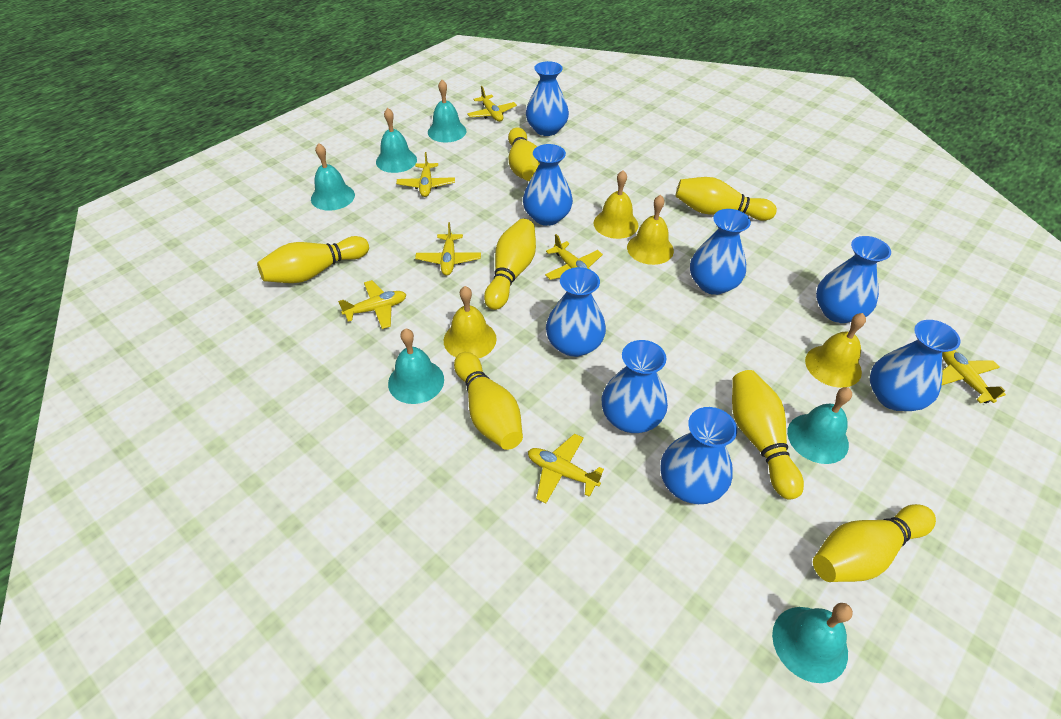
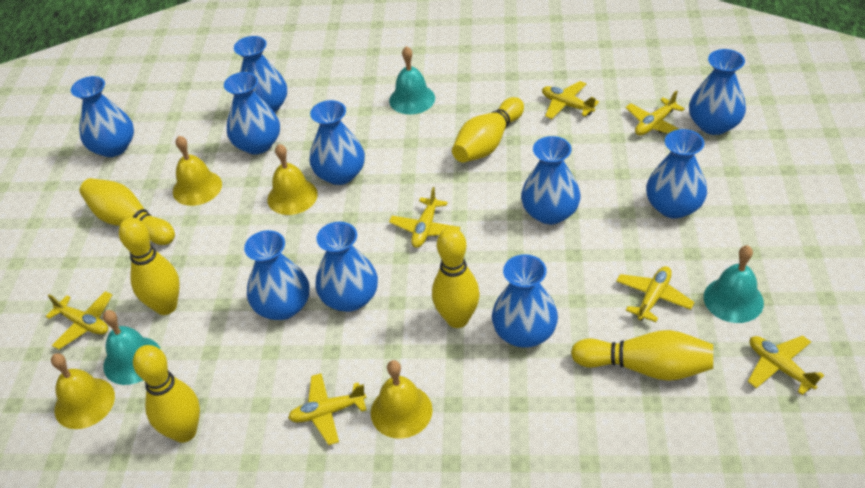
blue vase: [523,144,573,226] [526,61,569,136] [546,267,606,357] [601,340,668,433] [661,407,737,504] [690,209,751,295] [816,236,891,323] [870,320,961,411] = 8 -> [71,76,134,157] [224,72,280,155] [234,36,287,113] [244,230,310,320] [309,100,365,185] [315,222,378,312] [492,254,558,348] [521,136,581,225] [646,129,707,219] [689,49,746,135] = 10
turquoise bell: [311,143,355,211] [376,108,417,173] [388,328,444,404] [428,80,467,143] [772,603,853,683] [787,387,852,464] = 6 -> [103,310,161,385] [389,46,435,115] [704,245,764,323] = 3
yellow bowling pin: [257,236,369,283] [454,352,523,450] [484,219,536,310] [508,127,540,181] [675,177,777,221] [732,370,804,499] [813,504,936,582] = 7 -> [80,178,175,245] [119,217,180,315] [133,345,200,443] [432,227,480,328] [452,97,524,163] [571,330,713,381] = 6

